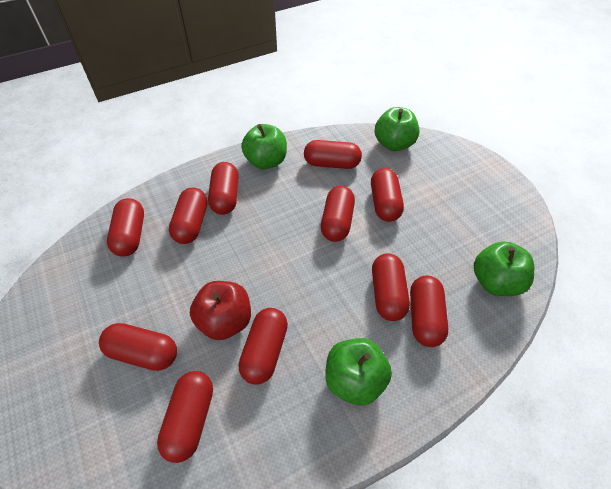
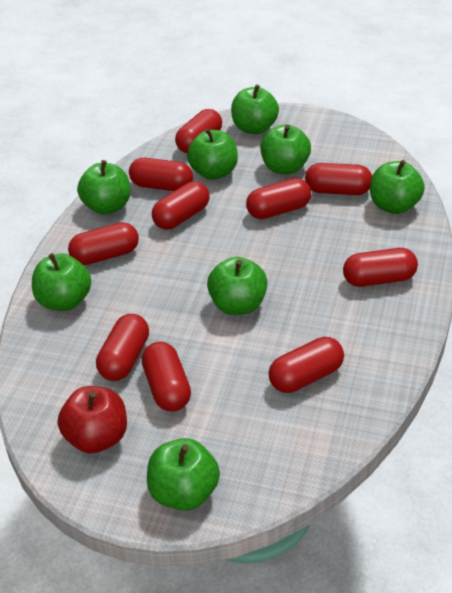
green apple: [241,124,287,169] [325,338,392,406] [375,107,419,151] [474,241,534,296] = 4 -> [32,253,91,311] [77,160,130,215] [147,438,220,511] [187,128,238,180] [207,257,267,315] [231,84,279,134] [260,124,311,175] [370,160,425,214] = 8
red capsule: [99,323,177,371] [107,198,144,257] [157,371,213,463] [169,188,207,244] [208,162,239,215] [238,308,288,385] [304,140,362,169] [321,186,355,242] [371,168,404,222] [372,253,410,321] [410,276,448,347] = 11 -> [68,222,139,265] [96,314,149,381] [129,158,193,191] [142,342,191,412] [152,181,209,229] [175,109,222,153] [246,178,311,219] [269,337,344,393] [305,163,372,195] [343,248,418,287] = 10

